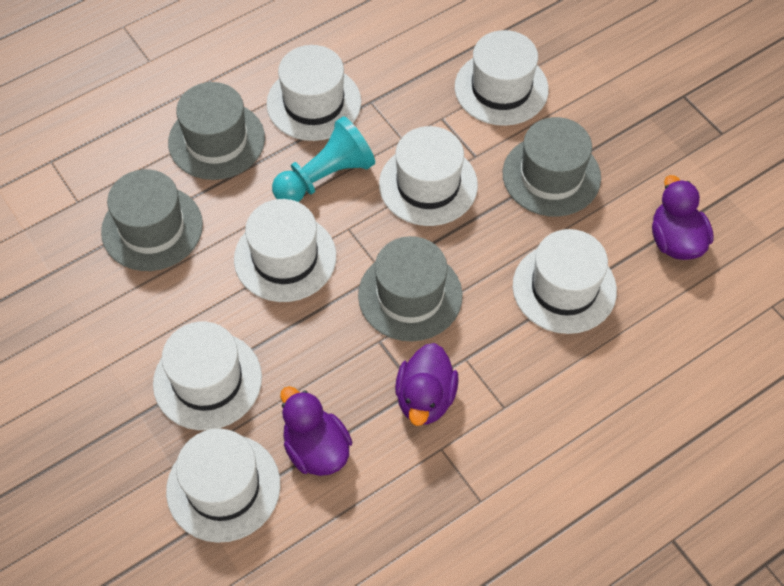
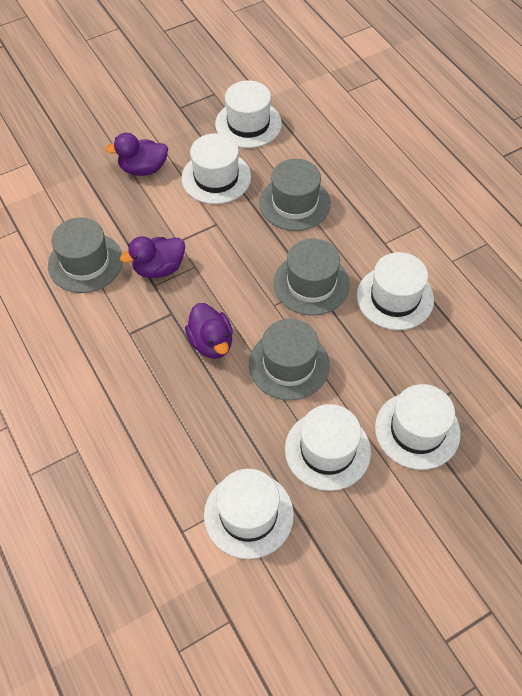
turquoise pawn: [272,116,375,202] = 1 -> none = 0
white hat: [153,322,262,430] [166,429,280,543] [234,199,336,302] [266,45,361,141] [379,126,478,226] [455,30,549,126] [513,229,617,334] = 7 -> [181,133,251,204] [204,469,294,559] [215,80,282,148] [285,404,371,491] [357,252,434,330] [375,384,461,470] = 6

